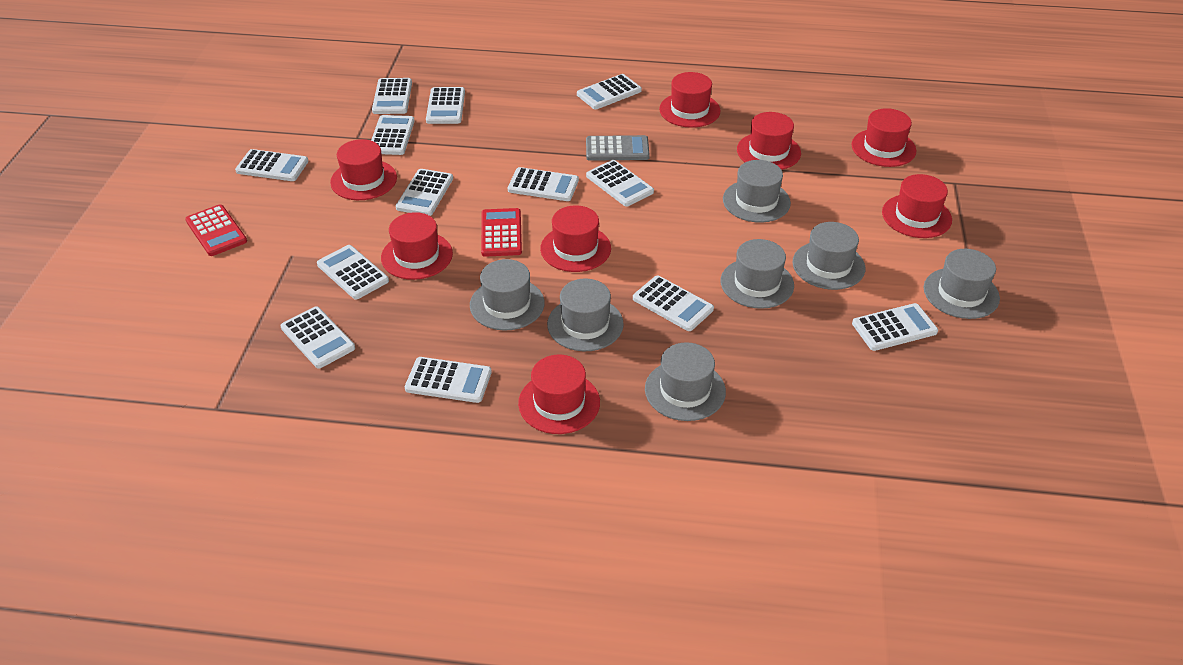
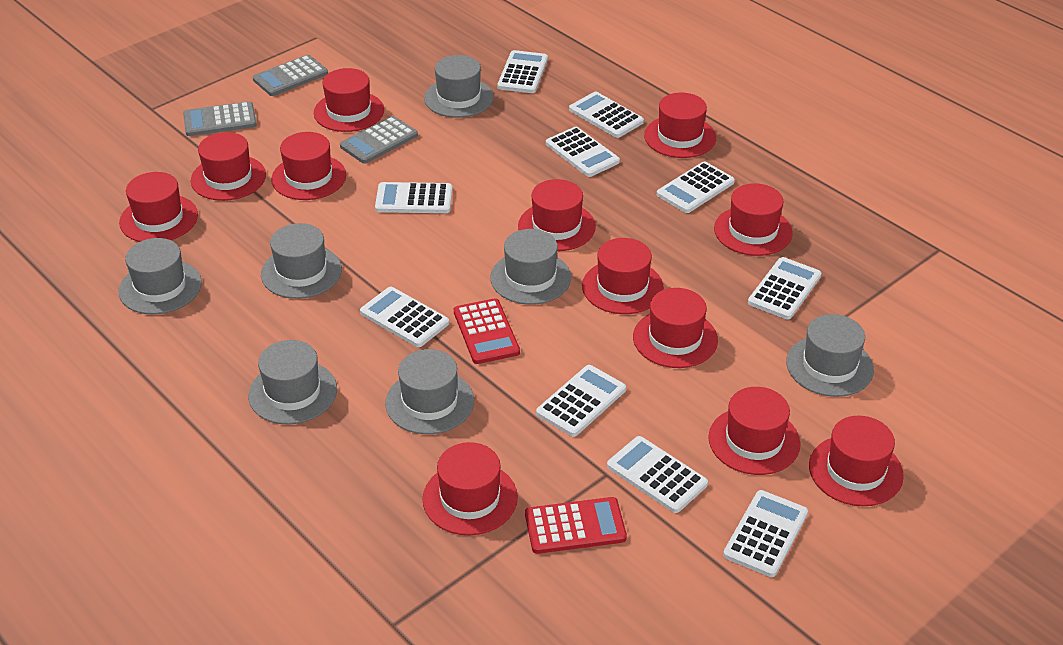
grey calculator: [586,135,650,161] = 1 -> [183,101,257,136] [253,55,328,96] [340,116,418,164] = 3
red hat: [330,139,397,200] [381,212,453,280] [518,355,600,434] [540,205,611,272] [659,72,721,128] [737,112,801,170] [852,108,917,167] [882,174,952,238] = 8 -> [119,172,198,242] [191,132,266,201] [271,132,346,200] [314,68,384,132] [422,442,518,535] [518,179,596,251] [582,238,664,314] [633,288,718,368] [644,93,716,158] [708,387,801,475] [714,183,793,256] [809,416,904,506] = 12
white calculator: [235,149,308,181] [281,307,355,369] [317,245,389,299] [371,115,415,155] [372,78,412,114] [396,169,453,216] [405,357,492,403] [426,87,465,124] [508,167,579,201] [577,74,642,109] [586,160,654,207] [633,275,714,331] [852,303,938,351] = 13 -> [360,287,449,347] [375,182,453,213] [497,50,548,93] [536,365,626,437] [546,127,620,177] [569,92,644,138] [607,436,708,513] [657,162,735,213] [723,490,808,577] [748,257,821,320] = 10

